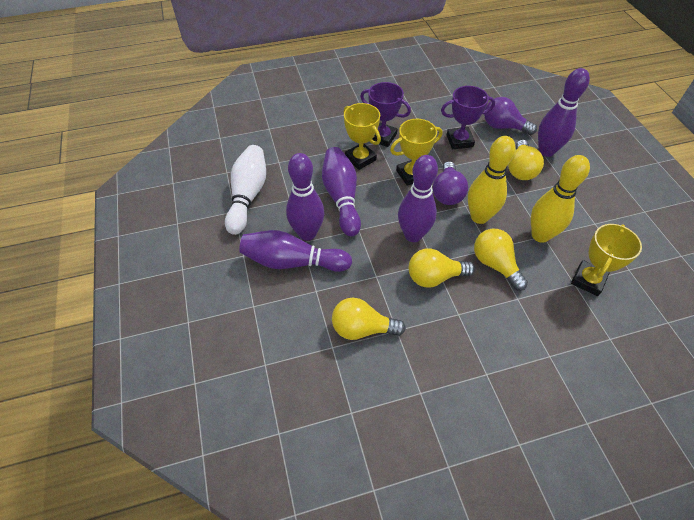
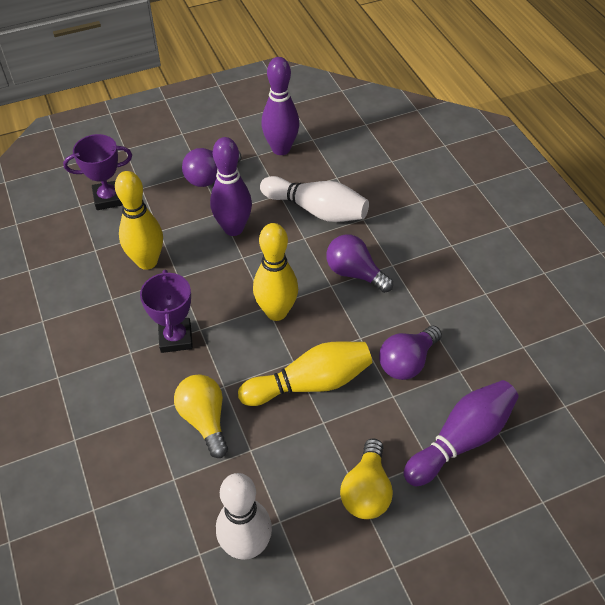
purple bowling pin: [239,230,352,272] [286,153,324,241] [322,147,361,236] [398,155,438,242] [538,68,590,157] = 5 -> [210,137,252,236] [261,57,299,155] [404,380,519,486] = 3
purple light bulb: [433,161,468,205] [484,97,537,135] = 2 -> [182,148,241,187] [326,234,393,293] [379,325,442,380] = 3
white bowling pin: [225,145,266,235] = 1 -> [216,473,272,560] [260,176,369,222] = 2
yellow bowling pin: [468,136,516,224] [531,155,590,243] = 2 -> [115,171,163,270] [238,341,372,406] [253,223,298,321] = 3
yellow light bulb: [332,298,406,340] [409,248,475,288] [474,229,528,291] [508,140,544,180] = 4 -> [174,375,228,458] [340,439,393,519] = 2
yellow trophy: [344,103,381,170] [390,119,442,186] [571,224,642,296] = 3 -> none = 0

